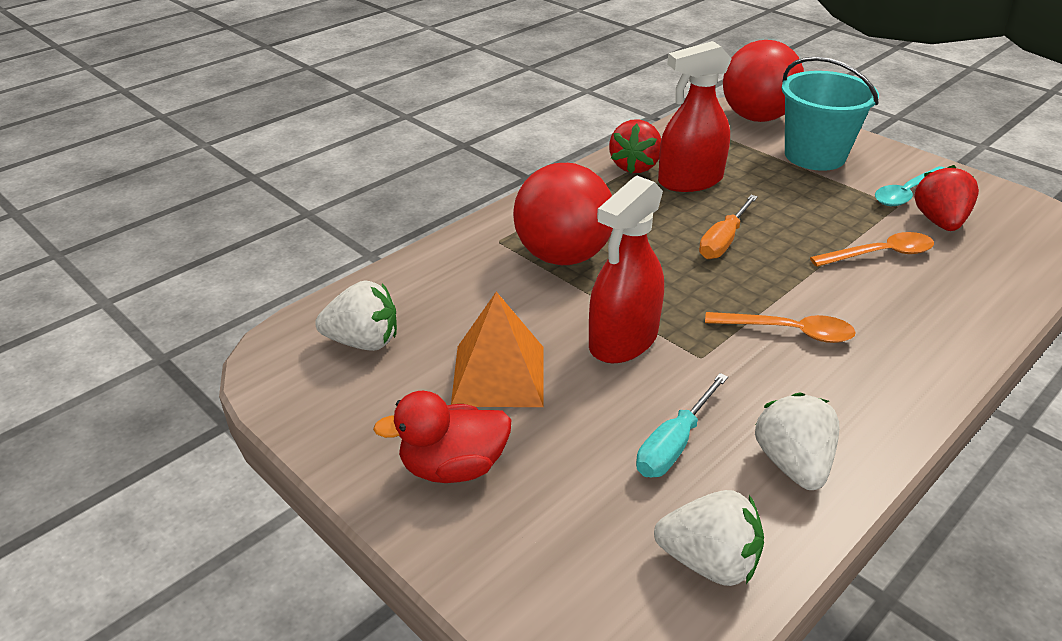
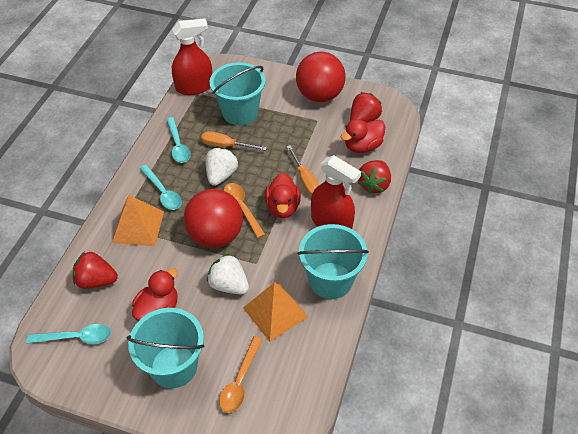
orange pyramid: [451,292,544,407] = 1 -> [112,195,164,246] [243,282,308,342] = 2
orange screwdriver: [699,195,758,259] = 1 -> [201,131,267,151] [287,145,319,196] = 2
red duck: [373,391,511,483] = 1 -> [132,268,178,321] [265,173,301,218] [341,119,385,153] = 3
red strawberry: [609,119,661,174] [914,165,979,231] = 2 -> [73,251,118,289] [350,92,382,123] [358,160,391,194] = 3
turquoise bucket: [781,57,879,171] = 1 -> [127,308,204,388] [210,62,266,125] [298,224,369,299] = 3
turquoise screwdriver: [636,373,728,477] = 1 -> none = 0
turquoise spoon: [875,166,944,206] = 1 -> [26,324,111,344] [139,165,182,210] [166,117,191,163] = 3
white strawberry: [315,280,397,351] [654,490,764,586] [755,392,839,490] = 3 -> [205,147,238,186] [207,254,249,294] = 2

